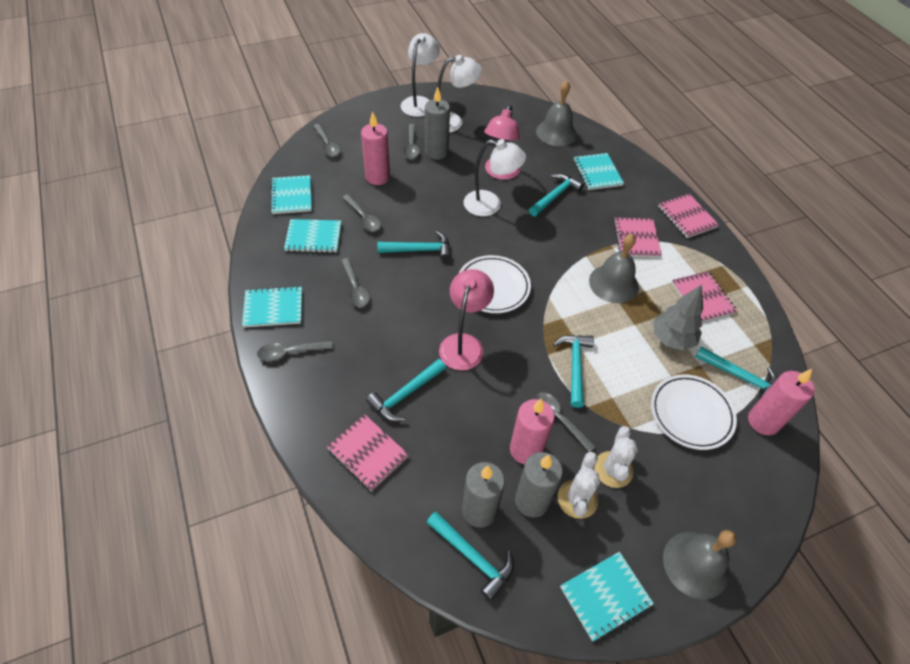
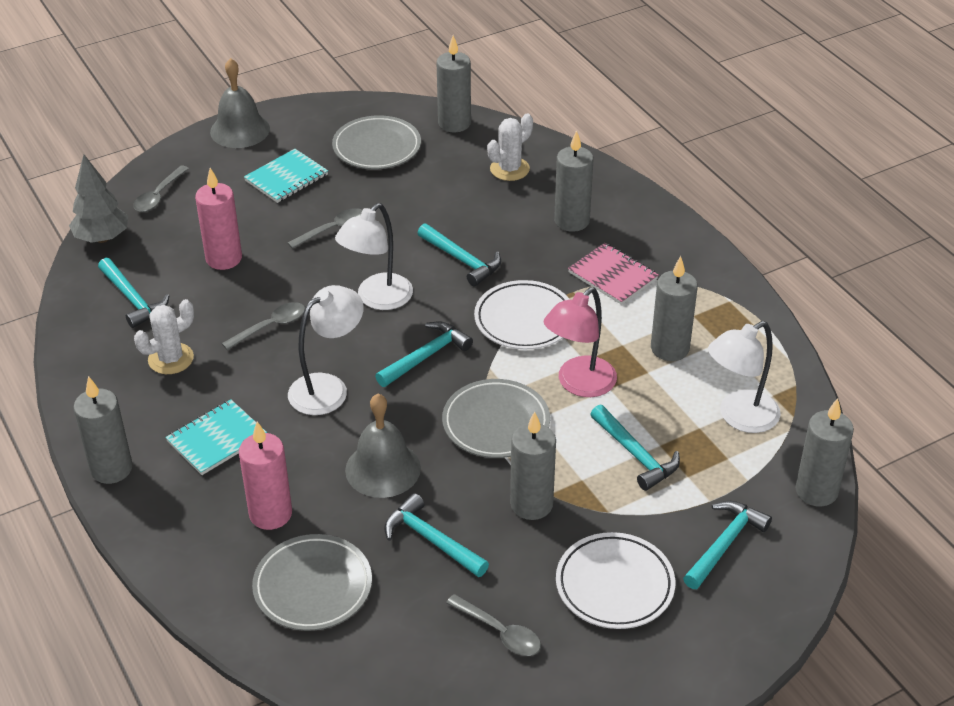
grey bell: [536,81,577,146] [589,234,639,303] [663,530,736,600] = 3 -> [210,58,270,148] [345,394,421,498] = 2
grey candle: [425,87,450,160] [462,462,505,528] [515,452,563,517] = 3 -> [73,376,133,484] [437,35,471,132] [510,412,556,520] [554,130,593,232] [651,256,698,361] [795,398,854,507] = 6
grey plate: none = 0 -> [252,534,372,631] [332,115,421,169] [442,379,550,458] = 3
grey spoon: [257,341,333,361] [313,124,340,157] [341,258,370,307] [342,194,381,231] [403,124,420,159] [534,392,596,452] = 6 -> [133,165,189,212] [222,302,305,350] [288,208,362,249] [446,594,541,656] = 4
pink candle: [361,111,390,185] [510,399,555,464] [748,369,814,435] = 3 -> [195,168,242,270] [239,422,292,530] = 2
pink lamp: [439,269,494,370] [484,105,521,180] = 2 -> [544,287,617,397] = 1
pink notebook: [327,414,409,491] [613,217,662,258] [658,194,719,238] [672,271,737,322] = 4 -> [568,243,658,305] = 1
turquoise notebook: [242,286,302,327] [270,175,312,214] [284,219,341,253] [560,552,654,641] [574,153,624,190] = 5 -> [165,399,267,475] [244,149,328,203] = 2

